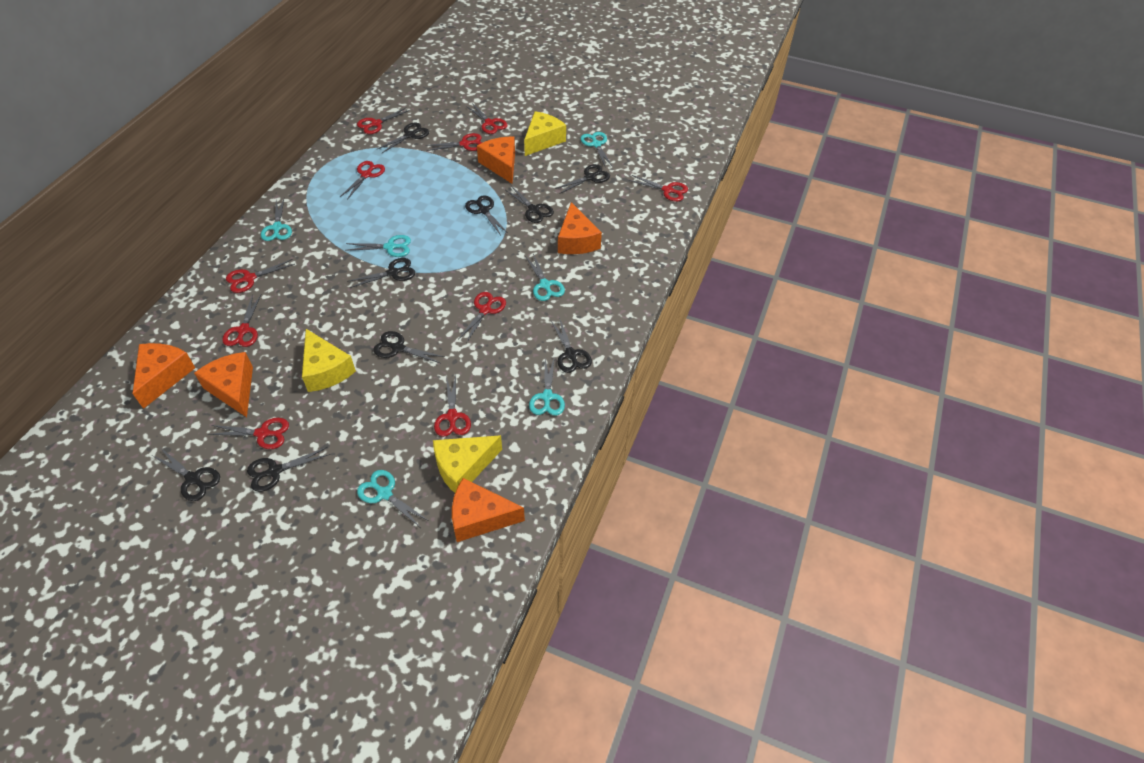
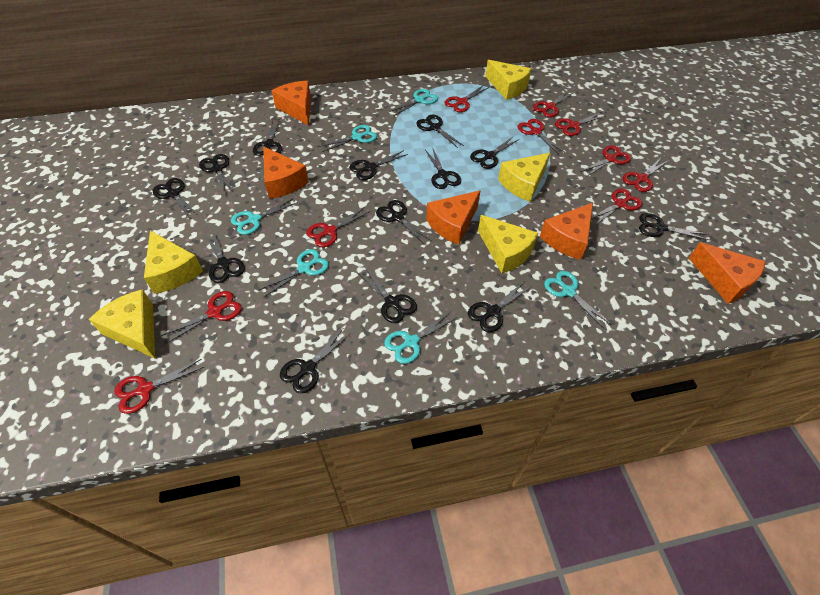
black scissors: [153,449,220,501] [247,447,330,492] [347,258,415,288] [373,331,445,363] [377,123,429,153] [465,195,508,234] [506,186,554,223] [551,317,592,373] [555,164,610,194] = 9 -> [153,178,199,218] [199,154,234,195] [204,230,244,283] [253,119,282,156] [280,329,351,393] [349,150,408,180] [358,268,417,323] [376,200,431,245] [416,115,464,148] [425,147,461,189] [468,282,532,332] [470,137,520,169] [639,213,709,240] = 13
yellow cheese: [302,329,356,392] [433,435,502,493] [524,111,566,156] = 3 -> [89,289,155,358] [144,231,203,294] [478,215,538,273] [485,60,532,100] [498,153,550,202] = 5

